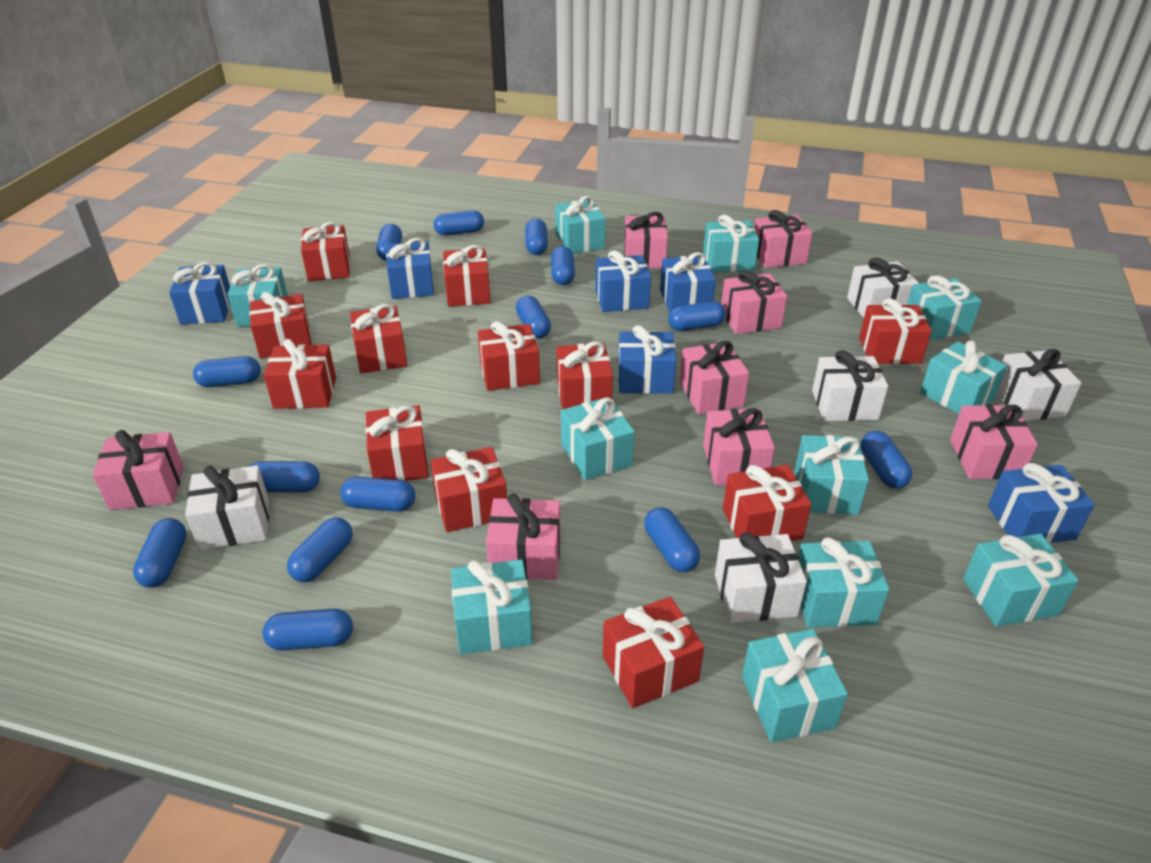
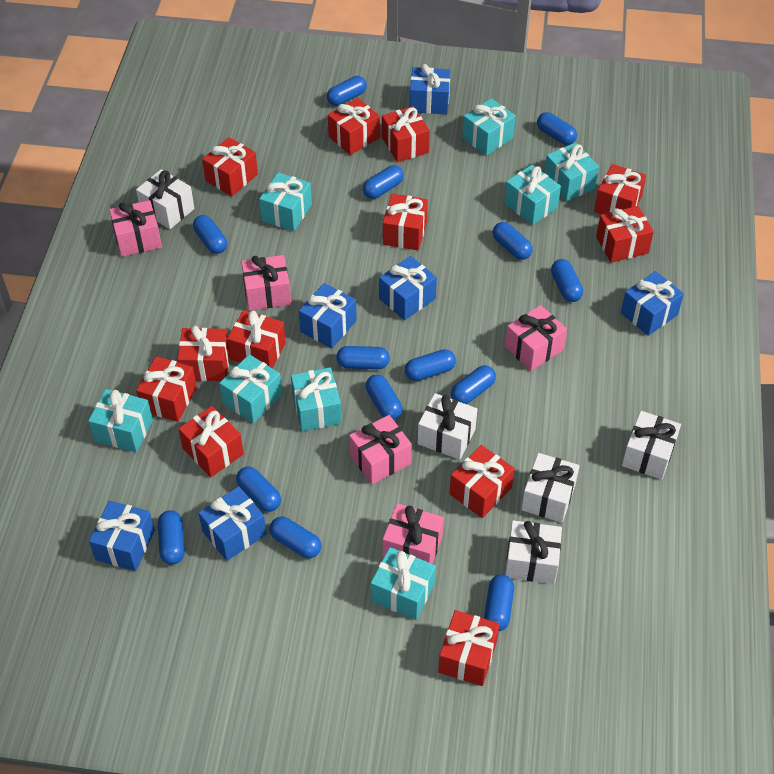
pink gift: [93,430,184,510] [486,493,561,580] [624,212,668,268] [679,341,749,414] [703,408,775,485] [721,270,787,334] [755,210,812,268] [950,405,1038,480] = 8 -> [109,200,162,257] [241,255,291,311] [349,415,412,485] [383,503,444,564] [505,305,567,371] = 5
turquoise gift: [227,264,288,327] [451,560,533,654] [555,196,606,253] [561,397,635,480] [703,214,759,272] [742,629,848,742] [795,435,869,515] [798,537,889,627] [907,275,981,340] [920,340,1007,414] [963,534,1079,627] = 11 -> [88,389,153,452] [219,354,282,423] [259,172,312,231] [291,367,342,431] [371,547,436,620] [462,98,516,156] [504,165,561,225] [544,143,599,201] = 8

